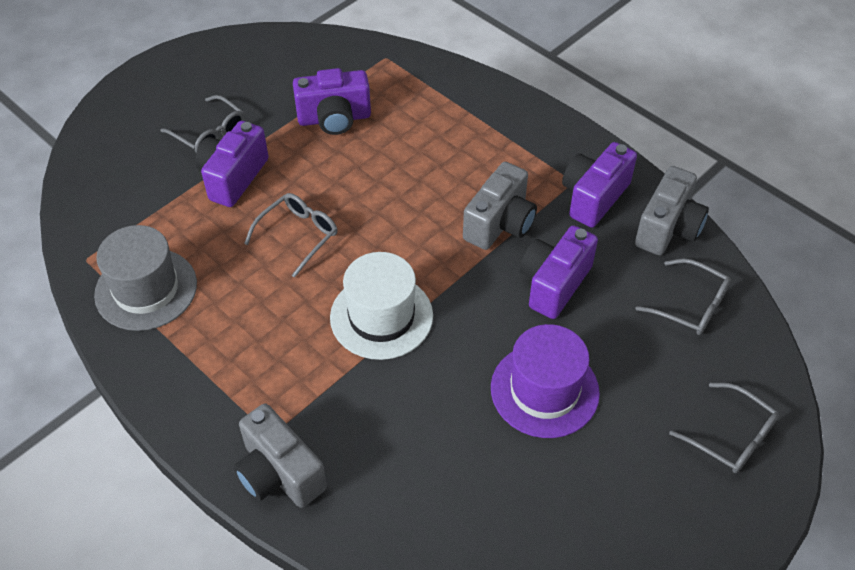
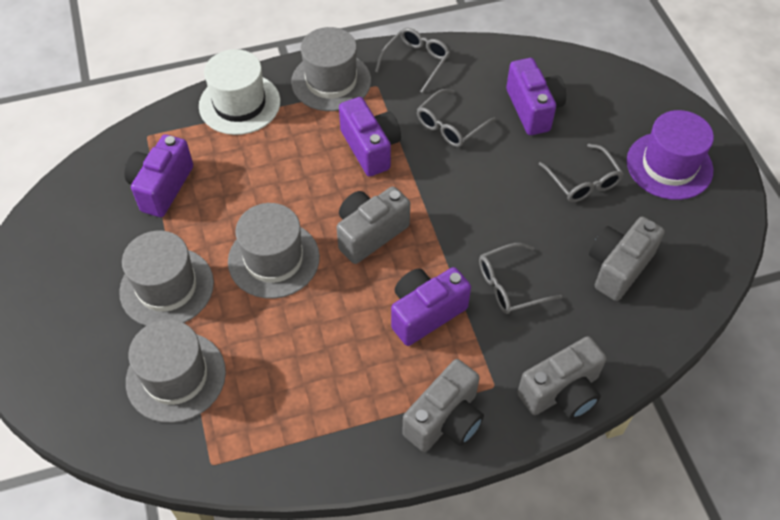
grey camera: [234,403,327,508] [463,162,537,250] [635,166,709,255] = 3 -> [337,186,410,264] [402,359,484,452] [517,336,606,419] [589,217,665,301] = 4
grey hat: [94,225,197,331] = 1 -> [119,231,214,326] [126,320,226,423] [228,203,320,299] [291,27,371,111] = 4

